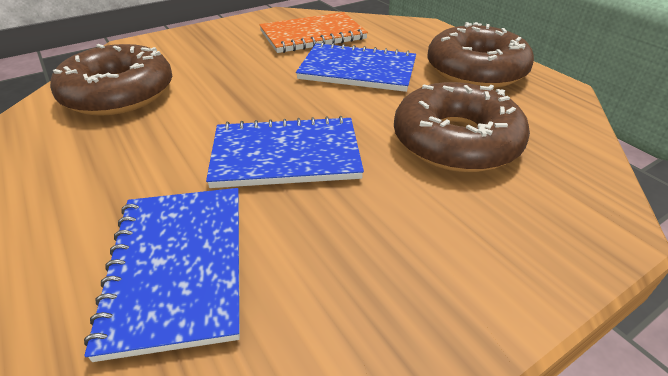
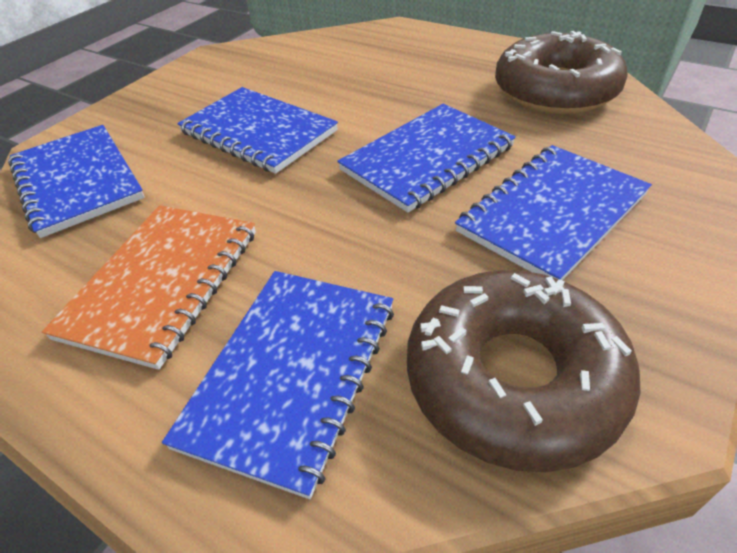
blue notebook: [84,188,240,362] [206,116,364,188] [296,42,416,92] = 3 -> [8,125,145,238] [162,271,394,499] [177,87,338,174] [337,104,516,213] [455,145,652,280] = 5
brown donut: [50,44,172,116] [394,82,530,172] [427,22,534,88] = 3 -> [407,270,641,472] [495,31,628,114] = 2

